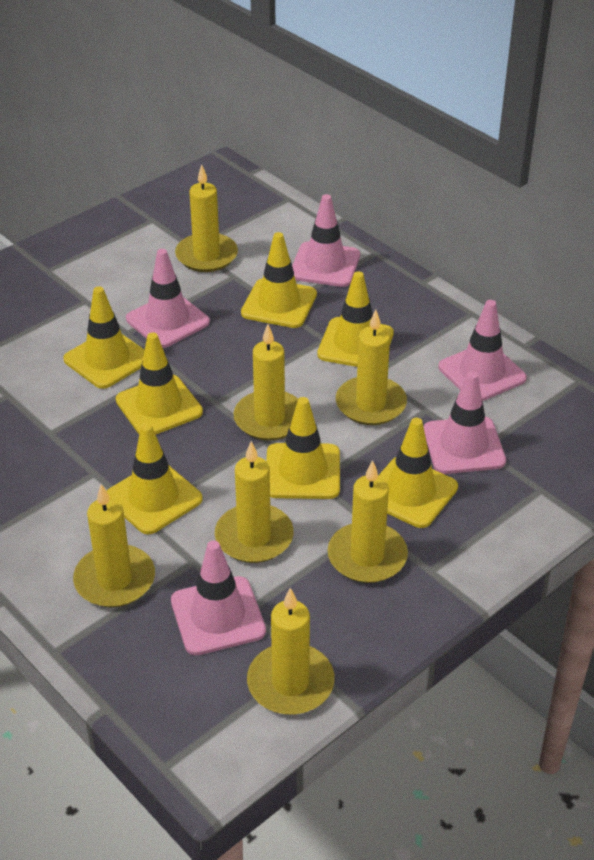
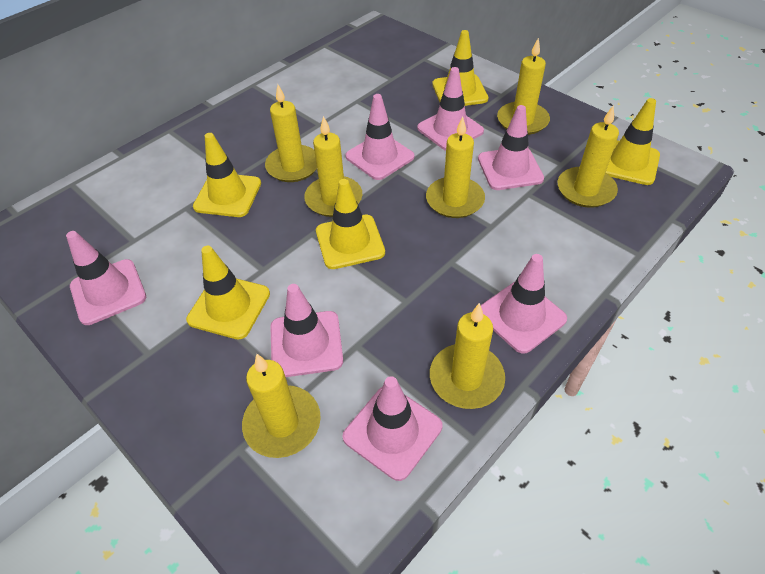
pink traffic cone: [126,249,210,348] [171,540,266,655] [292,194,360,287] [424,371,506,474] [438,300,527,401] = 5 -> [66,231,146,325] [270,284,343,377] [343,376,442,481] [345,94,414,180] [417,67,484,151] [478,105,544,190] [481,254,567,354] = 7
yellow traffic cone: [63,287,145,389] [107,423,203,534] [116,332,203,435] [241,232,317,328] [266,397,340,499] [317,271,394,367] [378,418,458,528] = 7 -> [186,246,270,339] [193,133,261,217] [316,179,385,269] [432,30,489,106] [606,98,660,185] = 5

